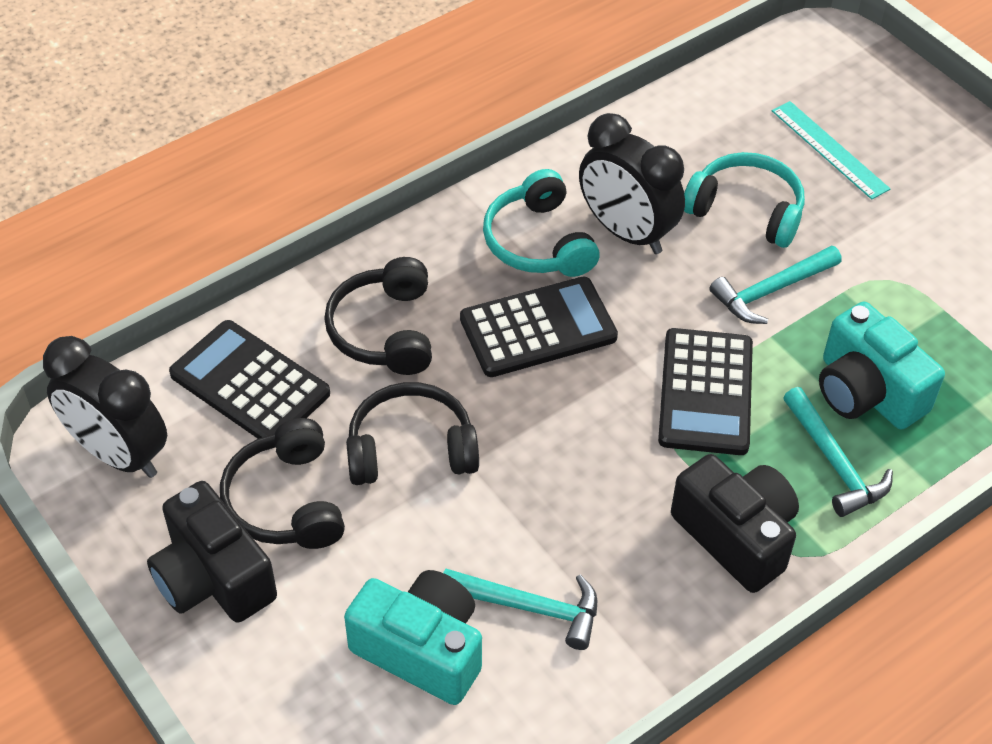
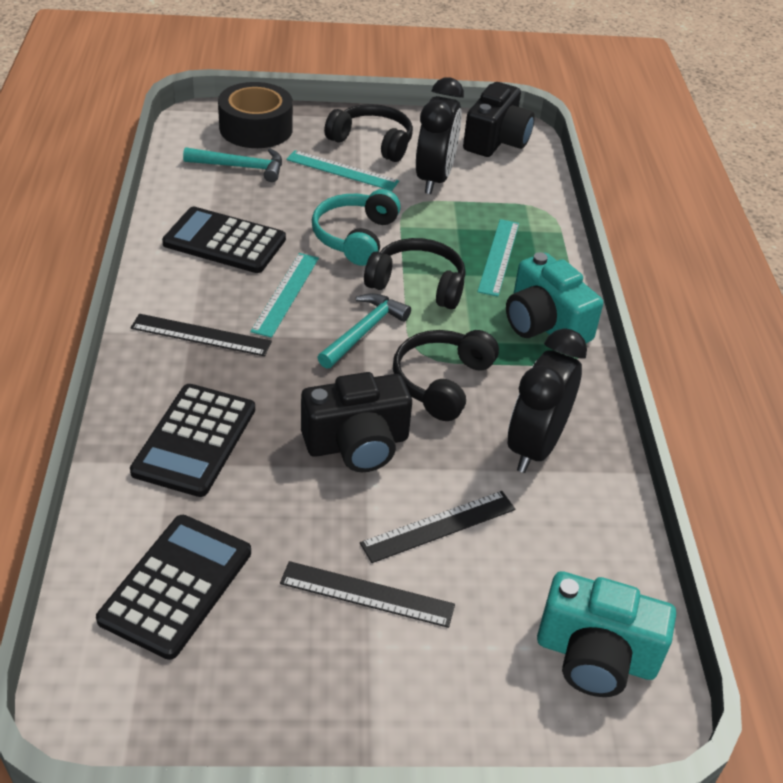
black ruler: none = 0 -> [130,314,272,356] [280,561,455,628] [360,491,516,563] = 3
black tape: none = 0 -> [218,82,293,148] = 1
turquoise hammer: [443,569,597,650] [710,246,842,324] [783,387,893,517] = 3 -> [183,147,282,182] [317,293,411,369] = 2
turquoise headphones: [483,169,600,277] [684,152,805,248] = 2 -> [312,189,401,266] = 1
turquoise ruler: [772,101,890,200] = 1 -> [250,253,319,338] [286,150,399,191] [477,219,519,297] = 3

